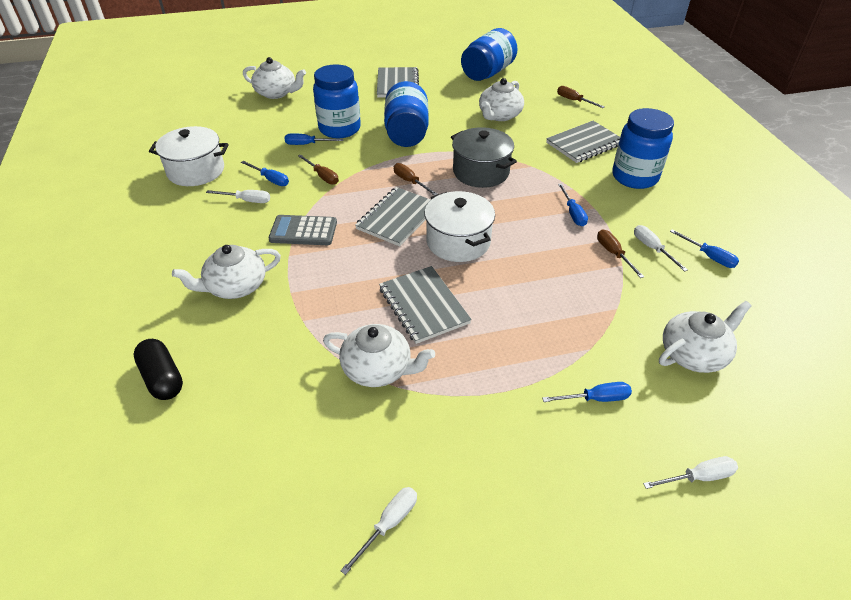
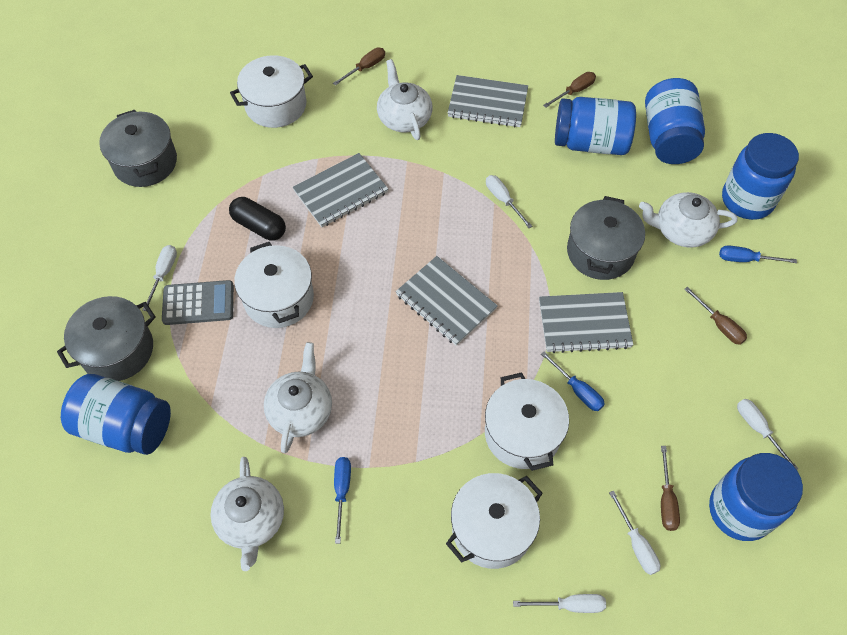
blue jar: [313,64,361,138] [384,81,429,147] [461,28,518,81] [612,108,674,189] = 4 -> [61,374,171,455] [555,97,636,155] [645,78,705,164] [709,453,803,541] [722,133,799,220] = 5
blue screwdriver: [241,161,289,186] [285,133,344,145] [542,382,632,402] [558,183,588,226] [670,229,739,268] = 5 -> [334,457,351,544] [541,352,605,411] [719,245,797,263] = 3
grey pot: [451,127,517,188] = 1 -> [57,296,156,381] [99,110,177,187] [567,196,645,280] = 3
white pot: [149,126,229,186] [425,191,495,262] = 2 -> [230,55,313,128] [234,242,314,328] [446,473,543,569] [485,372,569,471] = 4
white screwdriver: [206,190,270,203] [340,487,417,575] [634,225,688,272] [643,456,738,489] = 4 -> [143,245,177,311] [486,175,532,228] [513,594,606,613] [609,491,660,575] [737,399,798,470] = 5
white teapot: [172,245,281,299] [243,57,306,99] [323,324,435,387] [479,78,524,121] [659,301,752,373] = 5 -> [210,457,284,571] [264,342,332,453] [377,59,432,140] [639,192,738,248] = 4

